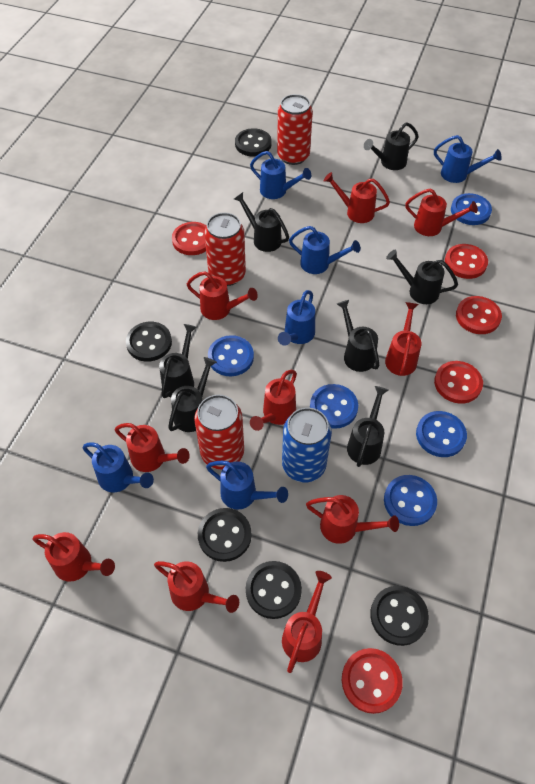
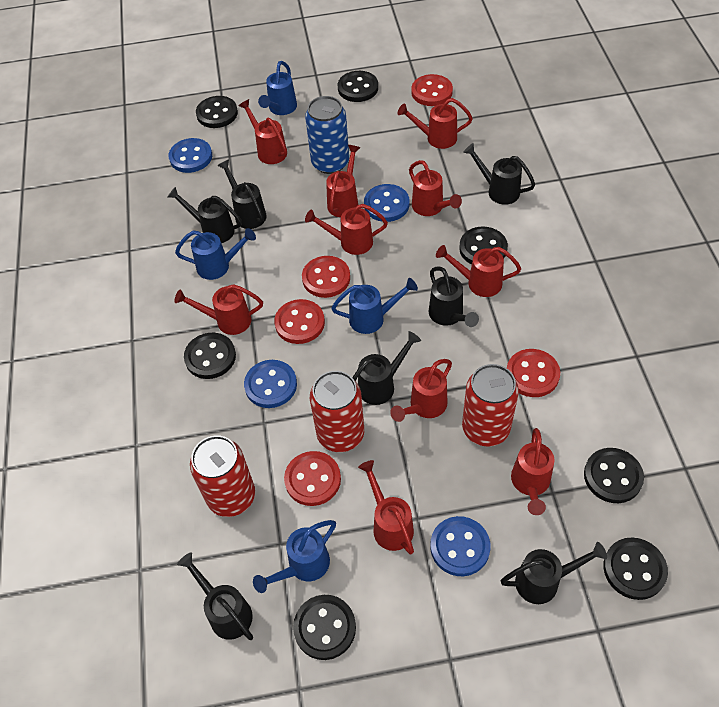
black button: [126,322,172,362] [198,508,252,562] [235,128,272,156] [246,561,302,619] [370,586,429,646] = 5 -> [184,333,236,379] [196,96,238,128] [293,595,356,660] [338,71,378,102] [459,227,508,264] [584,448,644,503] [604,537,668,600] = 7
blue button: [208,335,254,376] [310,384,358,429] [384,475,437,526] [416,411,467,457] [451,193,492,225] = 5 -> [169,138,212,173] [244,360,297,408] [364,184,409,222] [430,516,491,576] = 4
blue watering can: [83,442,154,492] [206,461,288,510] [250,151,311,199] [278,290,315,346] [289,226,361,274] [434,135,502,183] = 6 -> [175,228,256,280] [253,520,336,593] [258,61,297,115] [332,278,418,334] = 4

